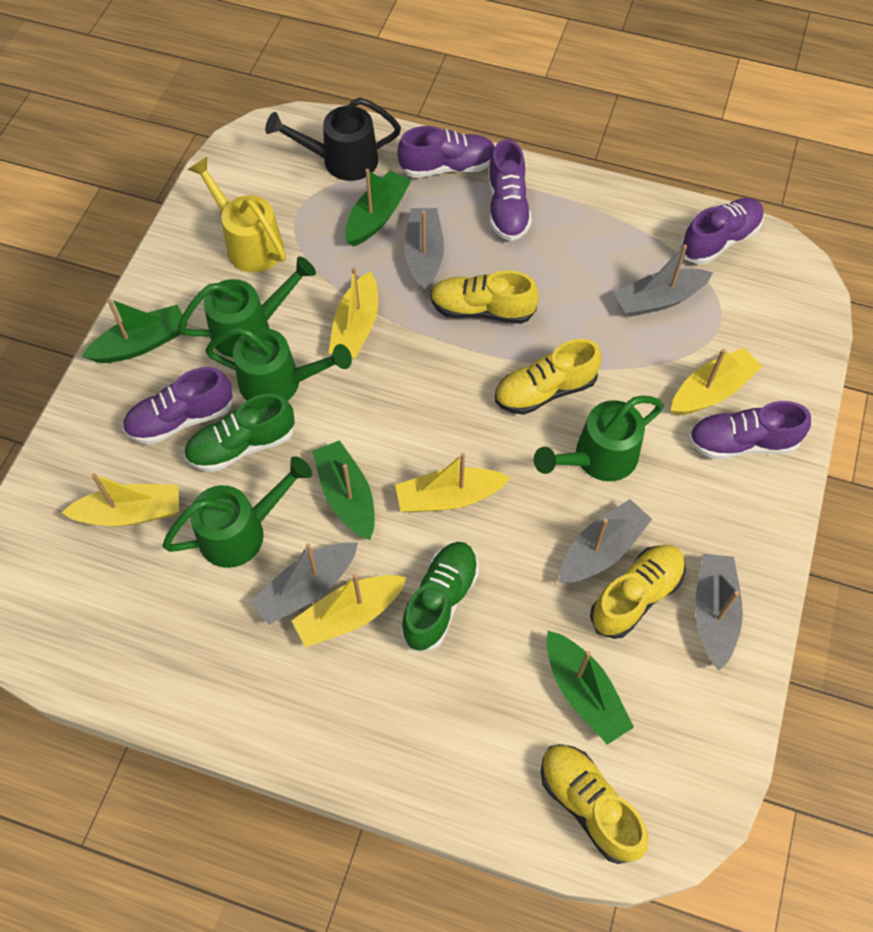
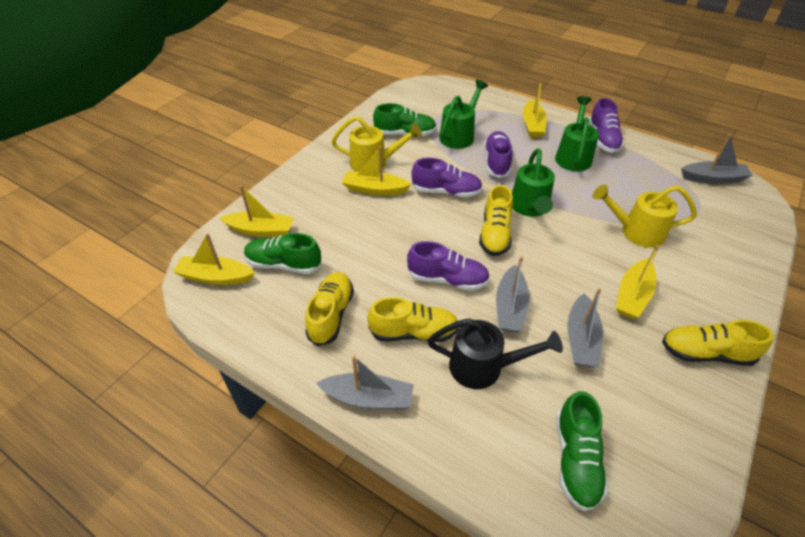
green boat: [81,298,188,363] [313,440,375,540] [345,169,412,246] [546,631,634,745] = 4 -> none = 0
green shoe: [184,394,295,472] [400,542,479,652] = 2 -> [244,233,322,274] [373,103,437,137] [556,391,608,511] = 3
green watering can: [162,456,312,568] [178,256,316,358] [205,327,352,401] [534,396,664,481] = 4 -> [439,80,488,149] [512,148,555,217] [555,96,599,172] = 3
grey boat: [251,542,358,625] [404,208,444,292] [559,499,652,583] [614,245,713,317] [695,554,743,671] = 5 -> [316,356,414,410] [496,256,530,333] [568,288,603,367] [681,134,753,184] = 4
purple shoe: [123,367,233,444] [398,126,495,178] [488,139,532,241] [680,198,764,264] [688,401,811,459] = 5 -> [407,241,490,291] [412,158,483,197] [484,131,513,178] [589,98,624,153] = 4
yellow watering can: [188,157,286,273] = 1 -> [331,116,422,172] [593,185,697,248] = 2

